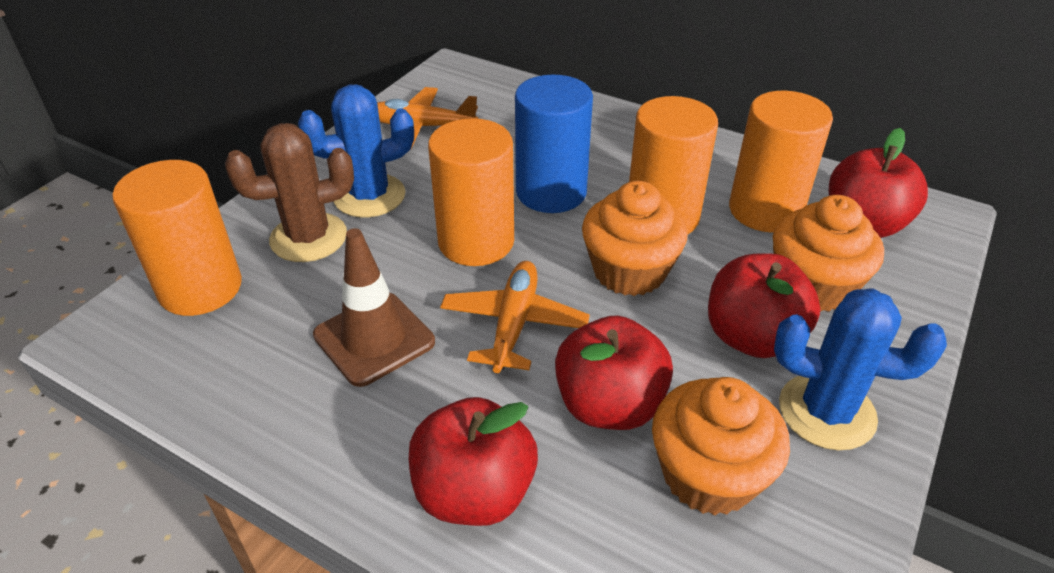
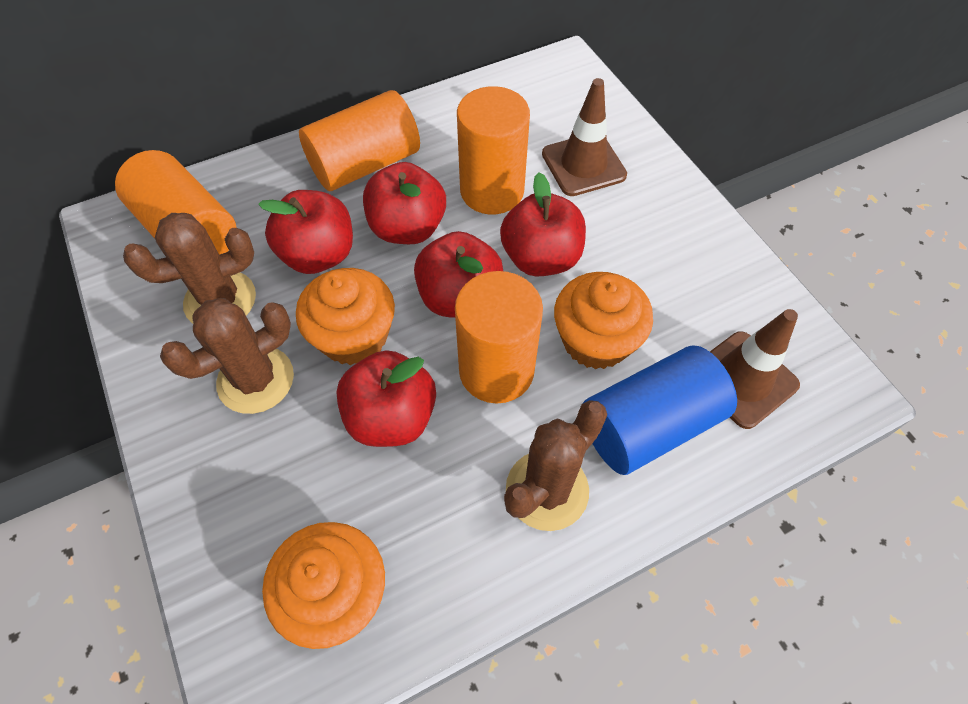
blue cactus: [298,84,414,217] [774,288,947,450] = 2 -> none = 0
brown cactus: [225,123,354,262] = 1 -> [123,213,256,323] [160,298,294,414] [504,400,607,531] = 3
brown traffic cone: [313,228,435,387] = 1 -> [542,78,627,196] [710,309,800,429] = 2
orange plane: [377,87,478,149] [440,261,590,373] = 2 -> none = 0
red apple: [409,397,538,526] [555,316,673,430] [708,253,821,358] [829,128,928,238] = 4 -> [258,190,353,274] [336,350,436,447] [363,162,446,244] [414,231,503,318] [500,172,586,276] = 5

